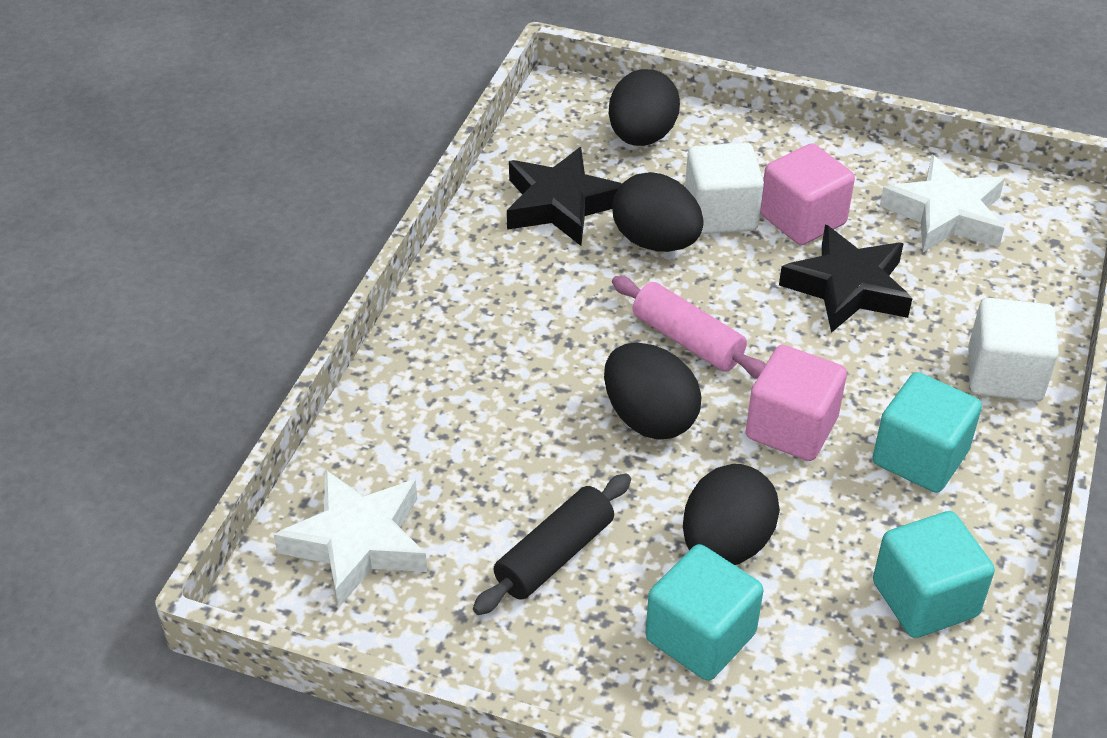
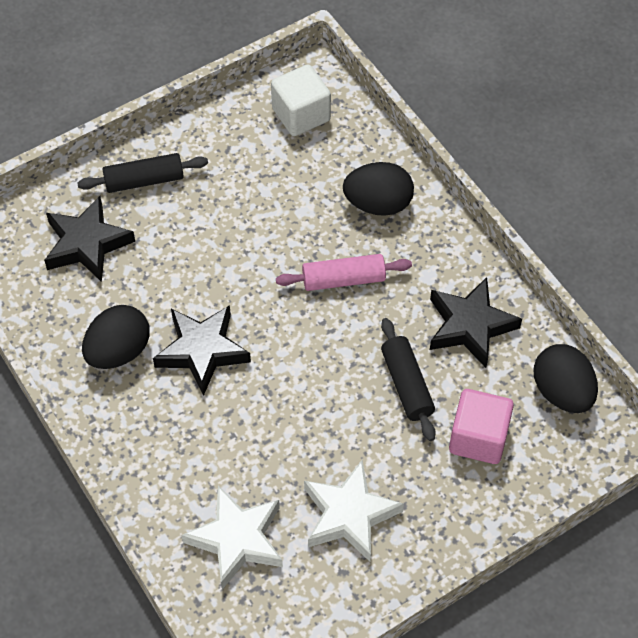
black egg: [604,343,701,439] [609,69,680,146] [612,172,704,252] [683,464,780,565] = 4 -> [82,305,150,369] [343,162,414,216] [534,344,598,413] = 3
black rolling pin: [473,474,631,615] = 1 -> [77,153,208,193] [381,318,436,441] = 2
black star: [507,147,622,246] [779,225,912,333] = 2 -> [44,196,135,282] [153,305,251,396] [430,277,522,368] = 3
pink cube: [746,345,847,461] [760,143,855,245] = 2 -> [449,389,514,464] = 1
turquoise cube: [646,544,763,681] [872,372,982,493] [873,511,995,638] = 3 -> none = 0
white cube: [685,143,764,234] [968,298,1059,401] = 2 -> [271,65,331,136] = 1

